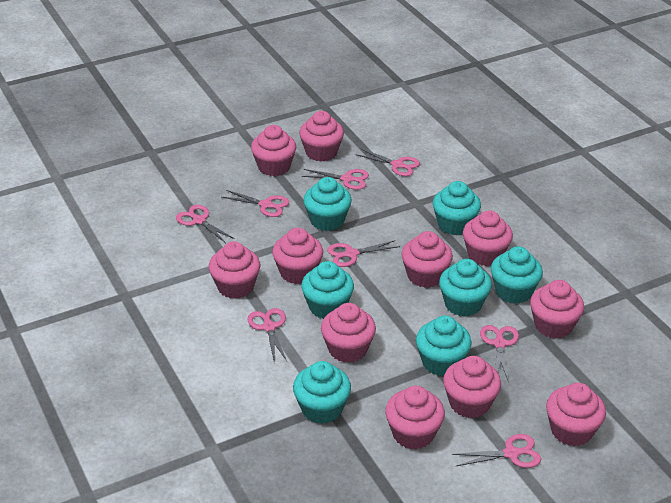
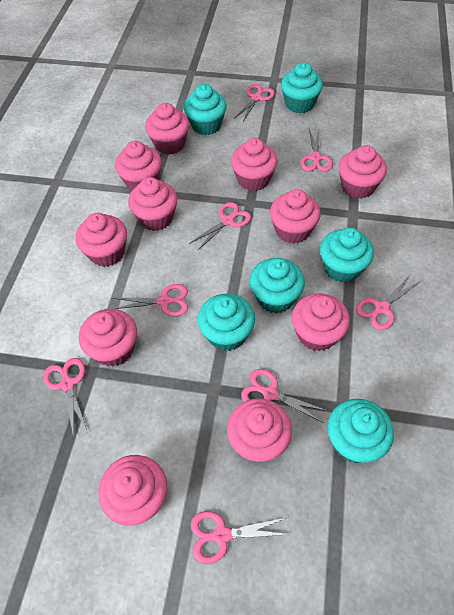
turquoise cupcake: [293,361,351,424] [301,261,354,319] [303,177,352,231] [416,316,472,376] [433,181,481,235] [439,259,492,316] [491,246,543,304] = 7 -> [184,84,227,135] [198,294,255,351] [250,258,305,313] [281,62,323,113] [320,227,374,283] [328,399,394,463] = 6

